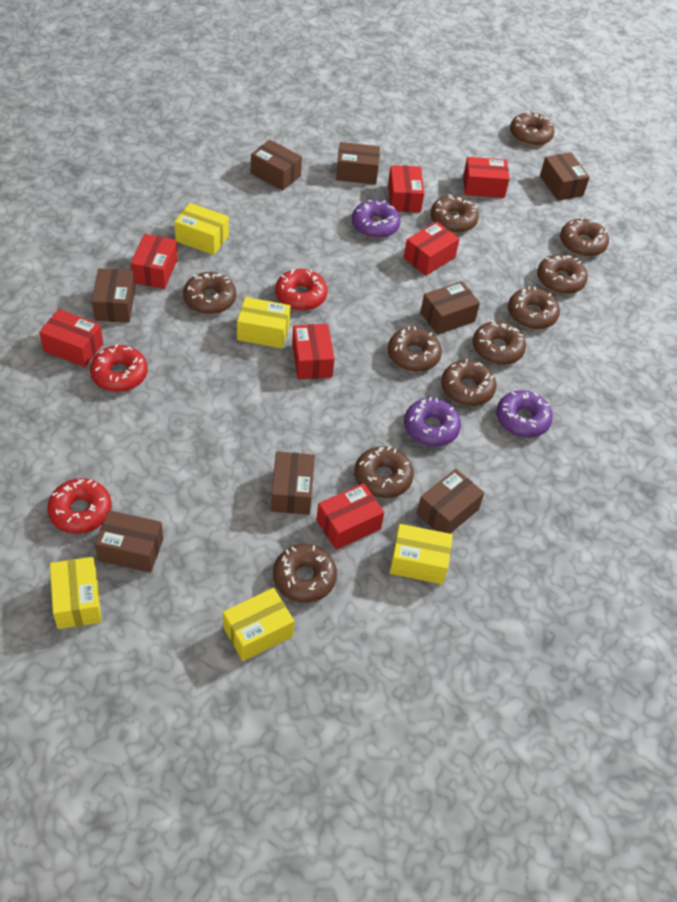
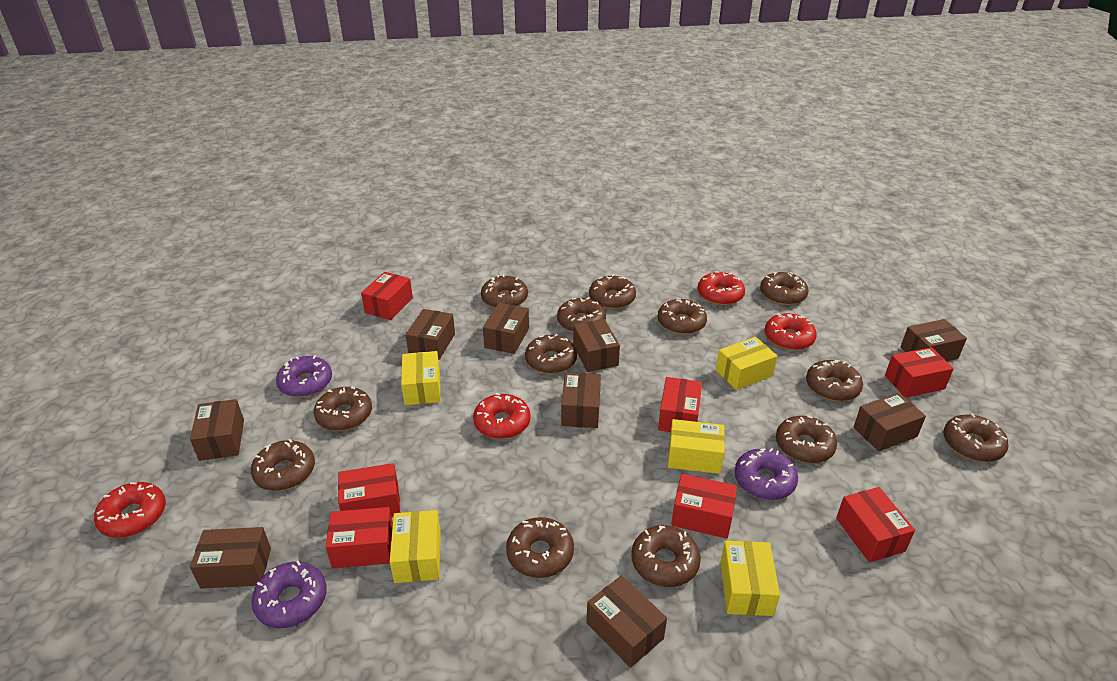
brown box: [92,268,135,323] [95,510,163,573] [251,140,302,191] [271,451,315,515] [336,142,380,185] [417,469,484,534] [420,281,480,335] [540,152,590,201] = 8 -> [190,399,244,461] [190,527,271,589] [406,309,455,360] [483,303,529,354] [561,372,601,428] [573,319,620,372] [586,575,667,668] [854,393,926,451] [901,319,967,361] = 9
brown donut: [183,272,236,314] [273,544,337,603] [354,446,414,498] [388,326,442,372] [430,194,479,233] [441,359,497,406] [472,321,526,365] [508,286,560,329] [510,111,555,146] [537,254,588,294] [560,217,609,257] = 11 -> [251,439,315,491] [314,386,372,431] [481,274,528,308] [506,517,574,578] [525,334,577,374] [557,297,606,332] [589,274,636,309] [631,525,701,587] [658,298,707,335] [760,272,809,305] [776,416,837,463] [806,360,863,401] [943,413,1009,462] = 13
red donut: [47,478,112,534] [90,344,147,392] [275,269,328,311] = 3 -> [94,482,166,538] [473,393,531,439] [698,271,745,305] [765,313,817,350] = 4

